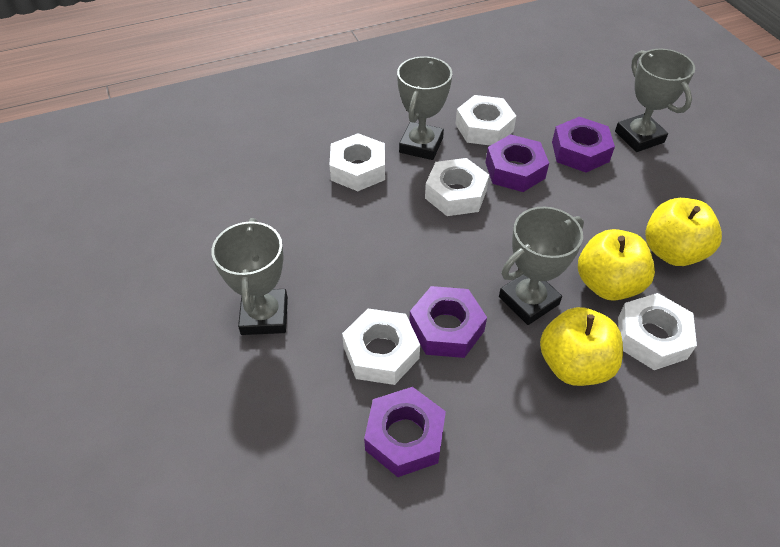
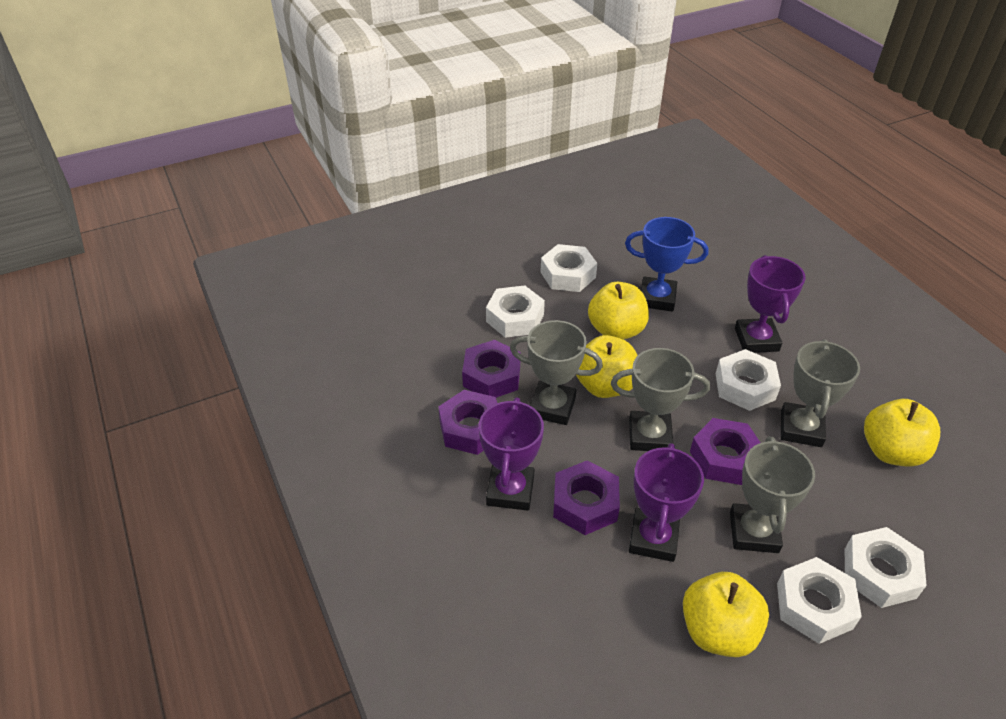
blue trophy: none = 0 -> [625,217,708,312] = 1
purple trophy: none = 0 -> [479,397,544,511] [629,443,704,562] [735,255,806,353] = 3
yellow apple: [540,307,623,386] [578,229,655,301] [645,198,722,266] = 3 -> [576,335,638,398] [588,282,649,340] [683,572,769,657] [864,399,940,467] = 4

